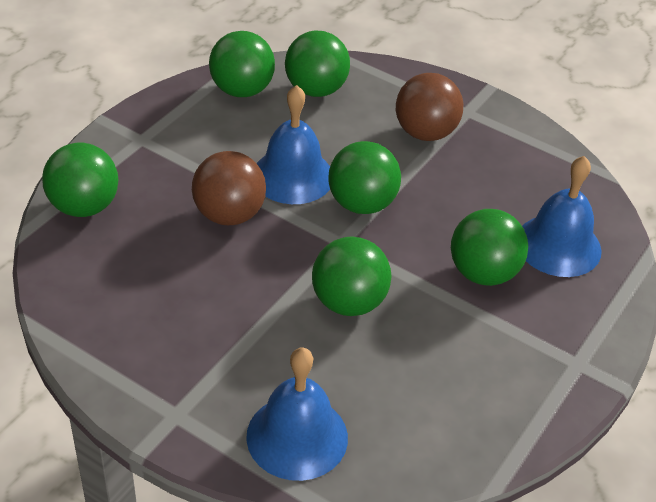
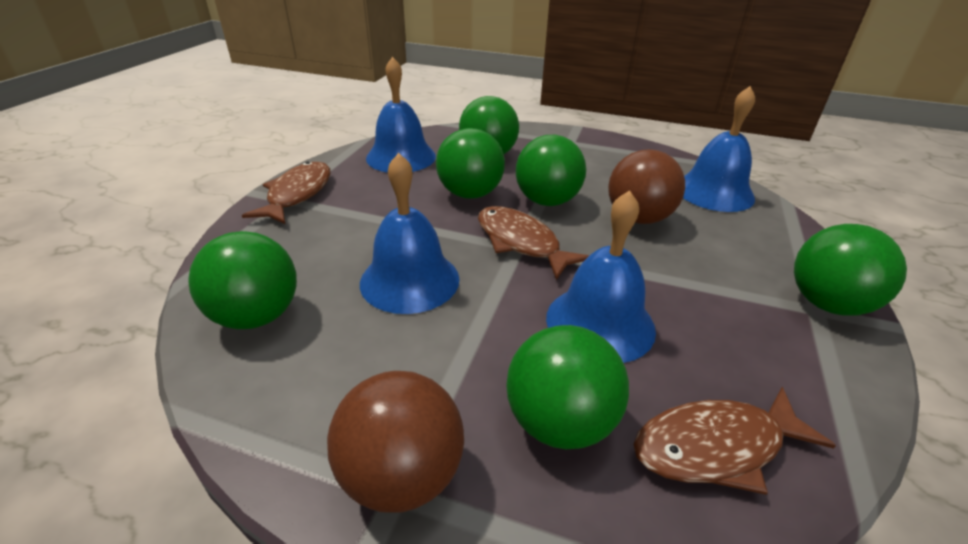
blue bell: [246,347,348,481] [257,85,330,204] [522,156,602,277] = 3 -> [360,153,459,314] [366,57,436,173] [546,190,656,363] [683,86,755,212] = 4
brown fish: none = 0 -> [242,162,331,224] [478,206,590,280] [633,387,836,495] = 3

